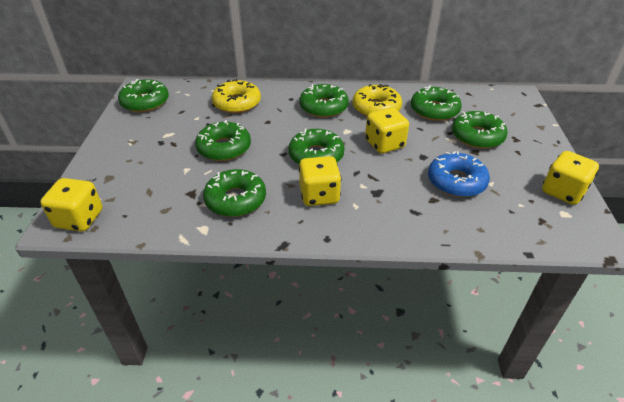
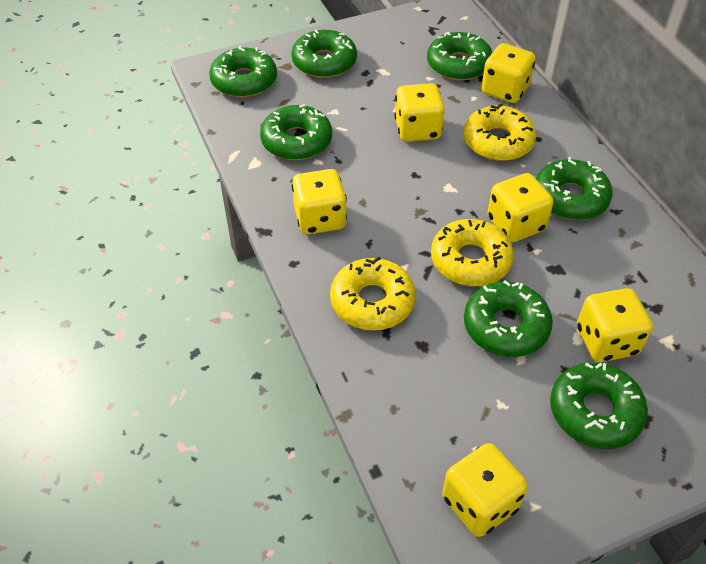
blue donut: [428,151,490,197] = 1 -> none = 0
yellow dice: [40,178,102,232] [299,156,342,206] [365,107,409,154] [542,151,599,205] = 4 -> [292,169,347,235] [394,83,445,142] [442,443,528,537] [481,43,536,103] [487,173,553,242] [577,288,653,362] = 6
yellow donut: [212,79,261,113] [353,84,402,117] = 2 -> [330,257,416,331] [431,219,514,286] [463,104,536,161] = 3

